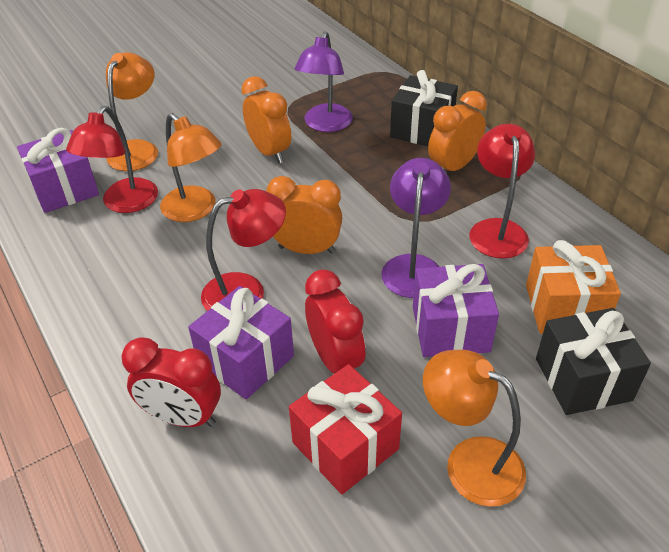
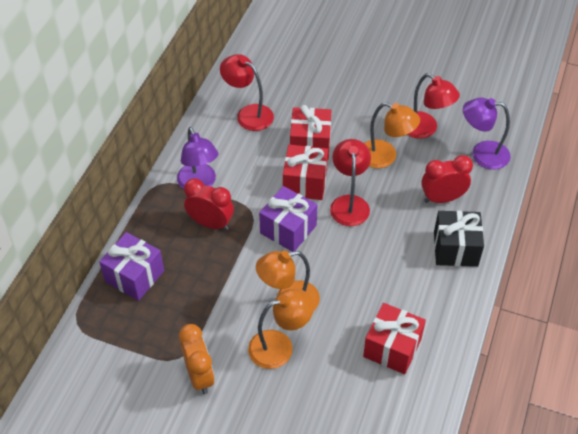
black gift: [390,70,458,146] [536,308,651,415] = 2 -> [434,211,484,267] = 1
orange clock: [241,76,291,163] [266,176,342,254] [428,91,487,171] = 3 -> [179,324,215,394] = 1
orange gift: [526,240,621,334] = 1 -> none = 0
purple gift: [17,128,99,213] [188,286,294,400] [413,264,499,357] = 3 -> [99,232,164,301] [259,186,317,252] = 2
red gift: [289,364,402,494] = 1 -> [283,144,328,200] [290,105,331,159] [363,303,426,374] = 3

